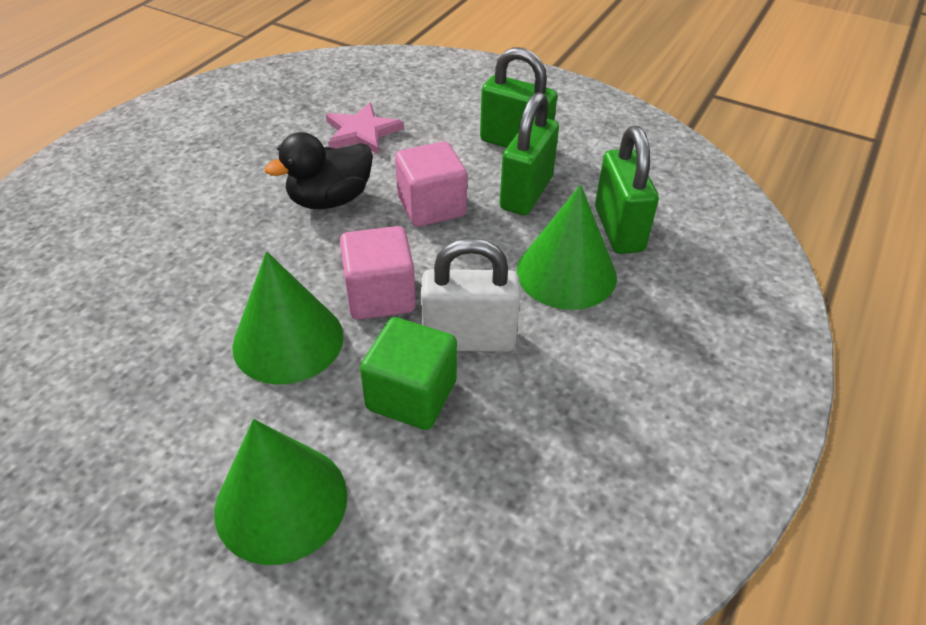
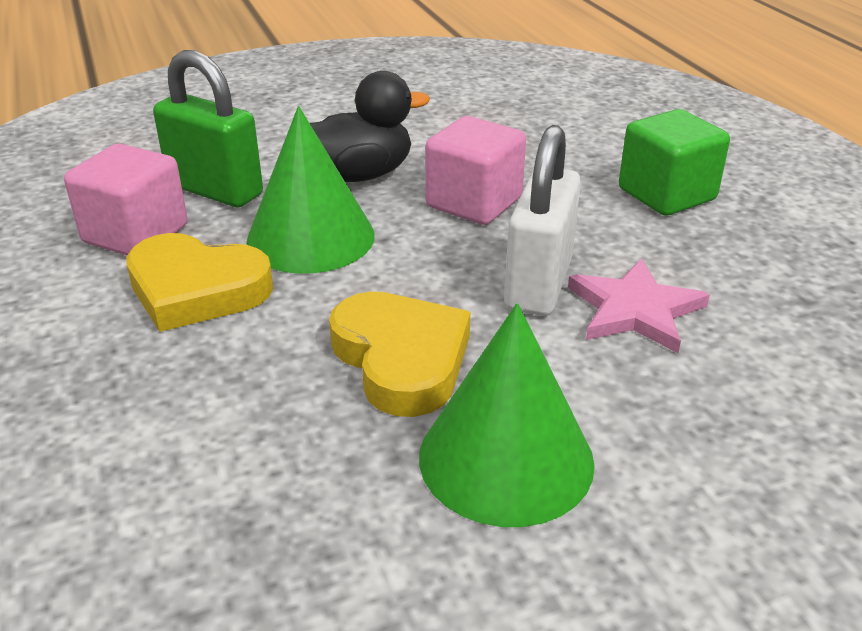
green cone: [214,419,347,565] [232,251,344,384] [517,185,617,310] = 3 -> [246,106,375,274] [419,303,595,527] = 2
green padlock: [480,47,557,148] [500,92,559,215] [595,126,659,254] = 3 -> [153,50,263,207] = 1
yellow heart: none = 0 -> [126,233,273,332] [329,291,470,417] = 2

